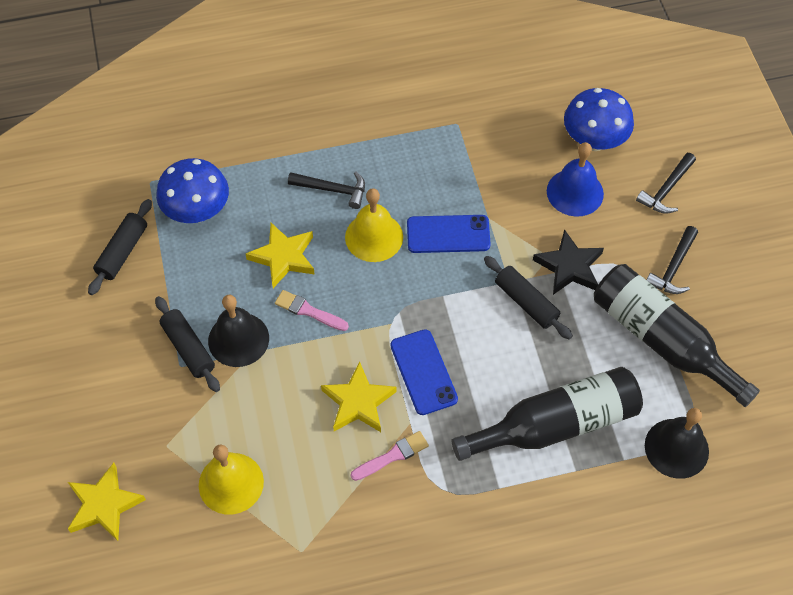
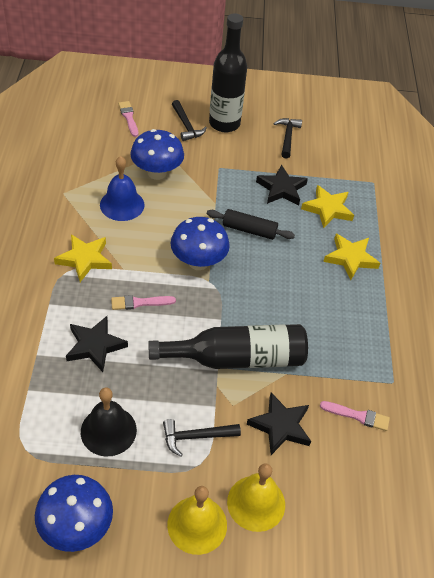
black bell: [208,294,269,367] [645,408,709,479] = 2 -> [81,388,137,457] = 1
black rolling pin: [88,199,152,295] [155,296,220,392] [484,256,573,340] = 3 -> [207,209,295,240] = 1
black star: [533,229,604,295] = 1 -> [66,316,128,372] [247,393,311,455] [256,164,308,205] = 3
blue mushroom: [156,158,229,223] [564,88,634,151] = 2 -> [35,475,113,552] [130,129,184,180] [171,217,230,270] = 3
blue phone: [390,329,458,415] [407,215,491,253] = 2 -> none = 0
pink brush: [275,290,349,331] [351,431,429,481] = 2 -> [111,295,176,310] [118,101,138,137] [320,401,390,431] = 3

